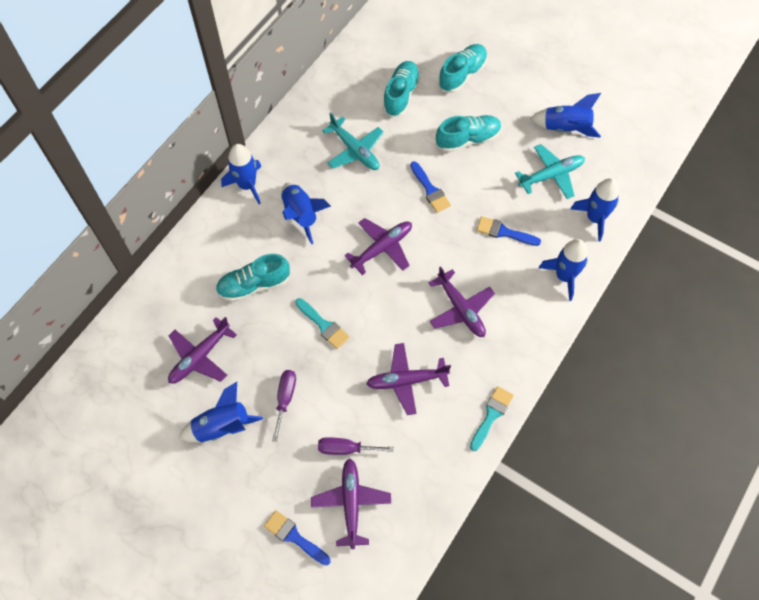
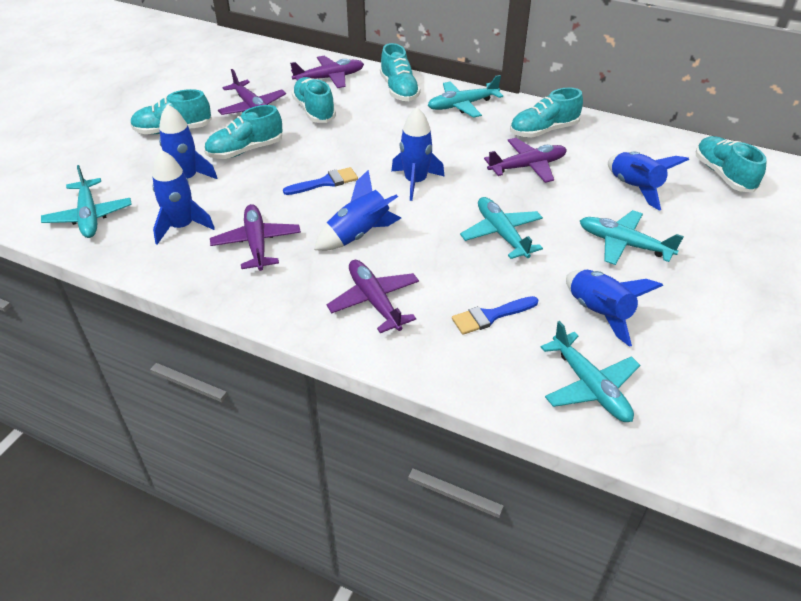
blue brush: [264,510,331,566] [410,161,451,213] [476,216,541,246] = 3 -> [283,167,358,195] [452,296,538,335] = 2
purple screwdriver: [272,370,296,442] [318,437,394,455] = 2 -> none = 0
turquoise brush: [295,298,350,349] [470,386,514,451] = 2 -> none = 0
turquoise plane: [322,113,384,170] [515,144,585,199] = 2 -> [41,165,132,238] [428,75,503,118] [460,197,543,259] [541,321,640,422] [580,210,684,265] = 5
turquoise shoe: [216,254,290,302] [383,61,420,118] [436,115,501,153] [438,44,488,93] = 4 -> [130,89,212,134] [204,105,282,159] [292,77,336,123] [380,43,420,101] [510,87,583,137] [696,136,767,192] = 6

